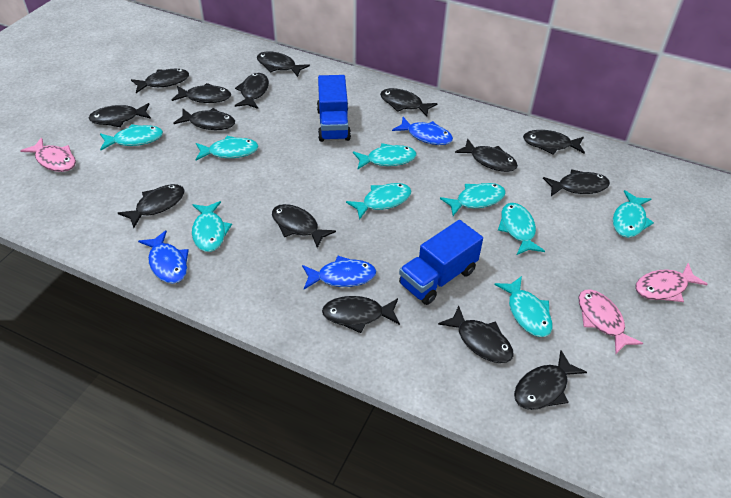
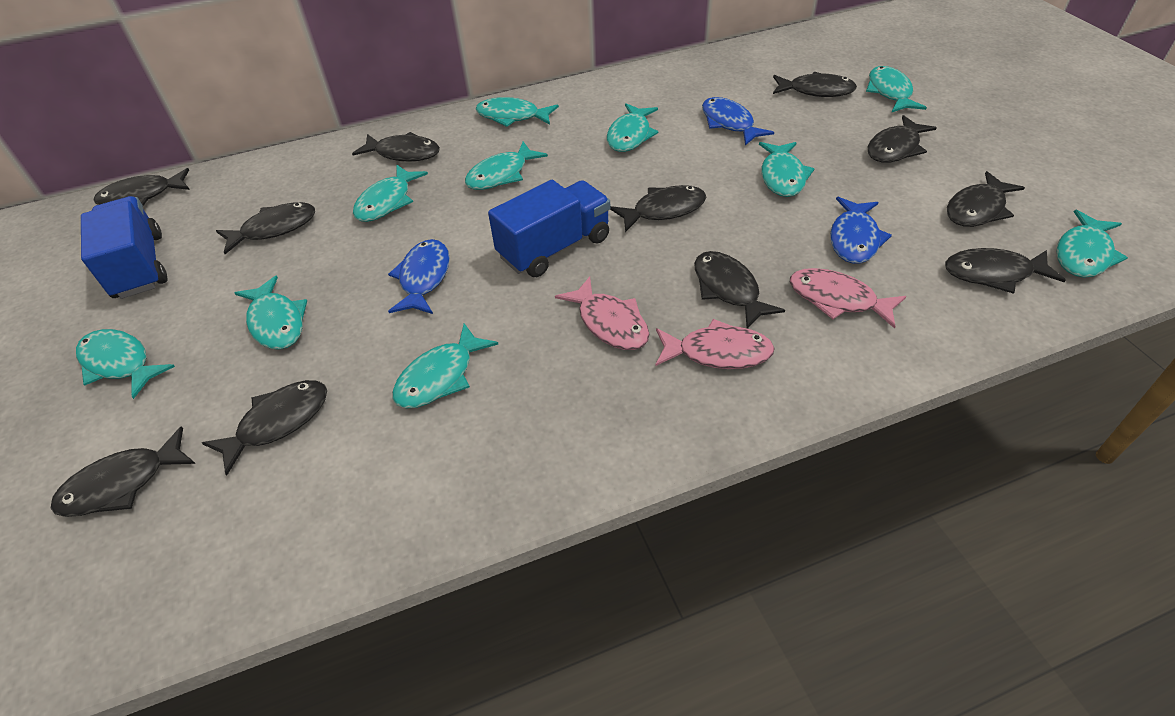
black fish: [89,103,151,127] [118,184,184,228] [131,69,189,93] [172,83,231,103] [174,108,235,130] [235,73,269,109] [257,52,310,77] [272,204,336,248] [322,296,400,333] [380,88,438,116] [438,306,514,363] [455,138,518,172] [514,350,587,410] [523,130,585,155] [543,169,610,196] = 15 -> [51,426,196,517] [94,168,190,206] [202,380,327,476] [216,202,315,254] [352,132,440,162] [610,185,706,232] [694,251,785,329] [773,72,857,97] [868,115,937,163] [945,248,1066,294] [947,171,1025,227] = 11
turquoise fish: [100,124,163,150] [192,201,232,252] [195,136,258,161] [346,183,411,220] [353,143,416,169] [440,183,506,216] [494,276,552,337] [498,203,545,255] [613,190,654,238] = 9 -> [76,329,175,399] [235,275,307,350] [353,165,428,222] [392,323,498,408] [465,142,548,190] [476,97,559,127] [607,104,659,152] [759,142,815,197] [866,66,927,113] [1057,210,1128,278] = 10

